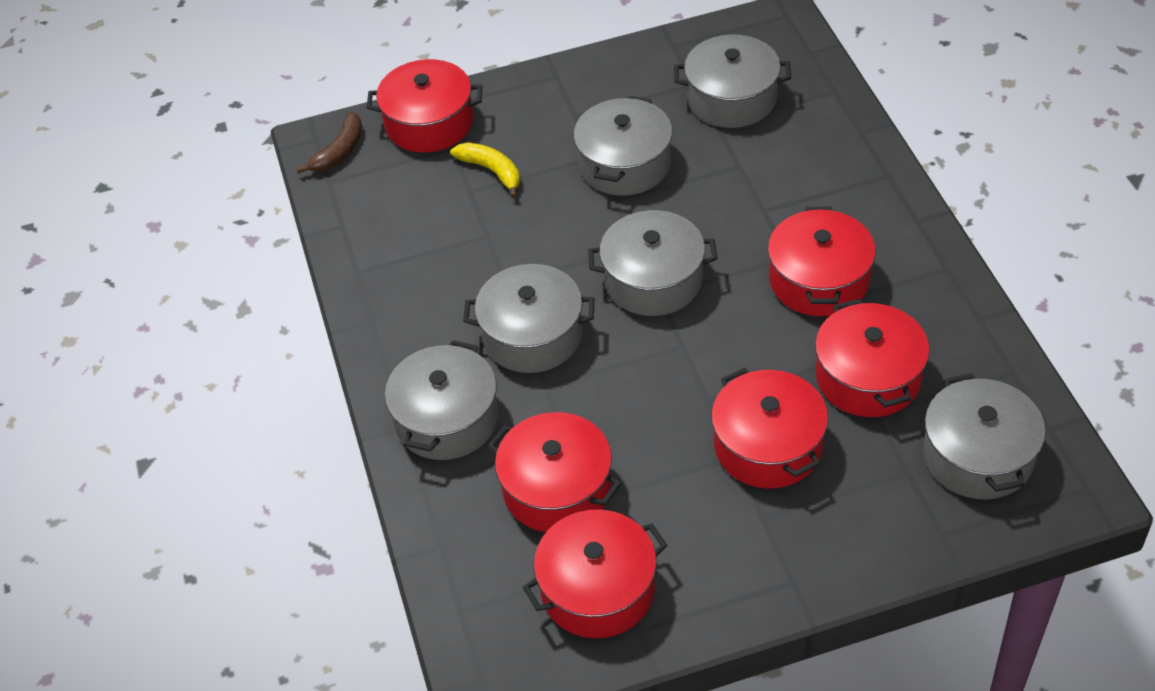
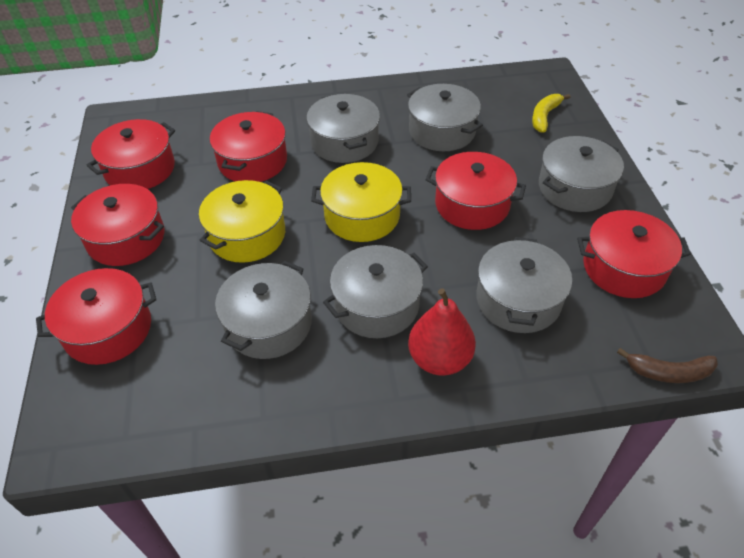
red pear: none = 0 -> [408,288,476,376] = 1
yellow pot: none = 0 -> [199,180,285,263] [311,162,411,242] = 2

